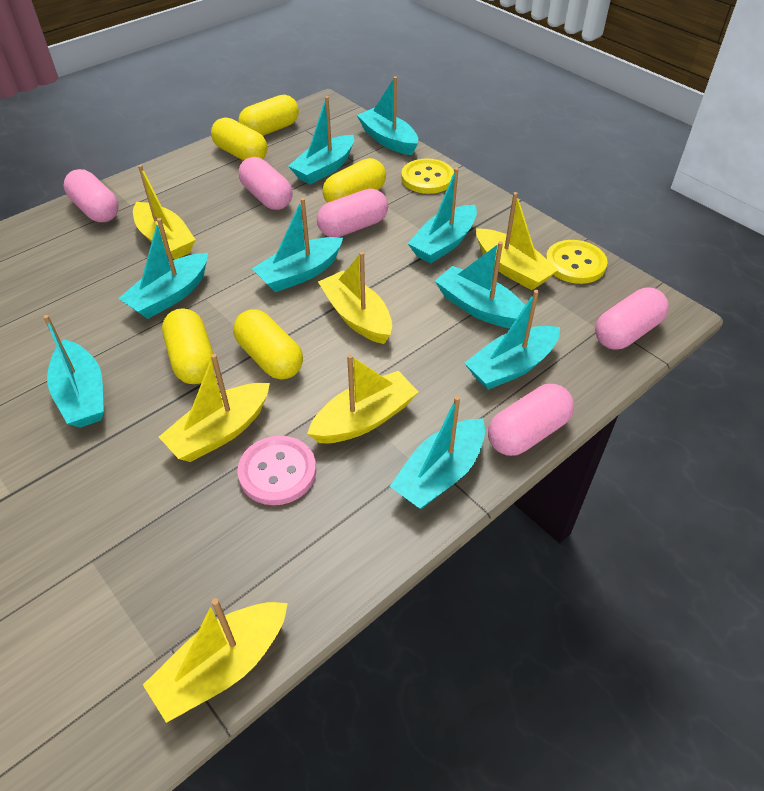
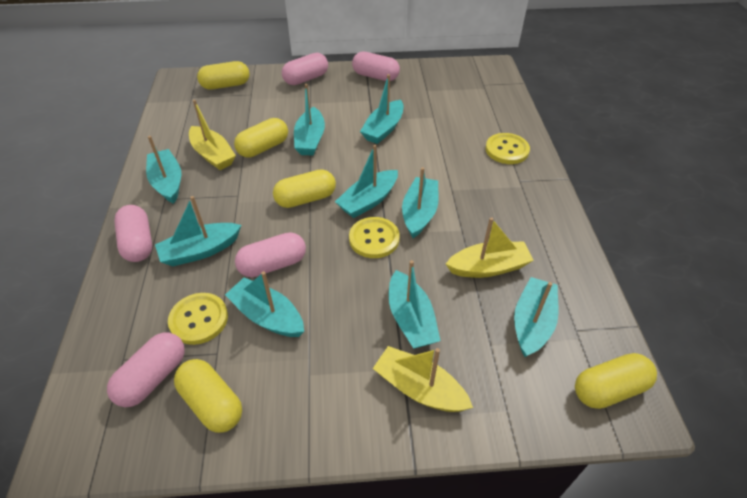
pink button: [237,436,316,505] = 1 -> none = 0
yellow boat: [133,165,195,260] [143,598,288,723] [159,354,270,462] [307,354,418,443] [318,252,392,344] [476,192,558,290] = 6 -> [189,100,236,170] [373,346,473,412] [446,217,534,278] = 3
yellow button: [401,158,454,194] [546,240,608,284] = 2 -> [168,293,228,345] [349,217,400,258] [485,133,530,164] = 3

